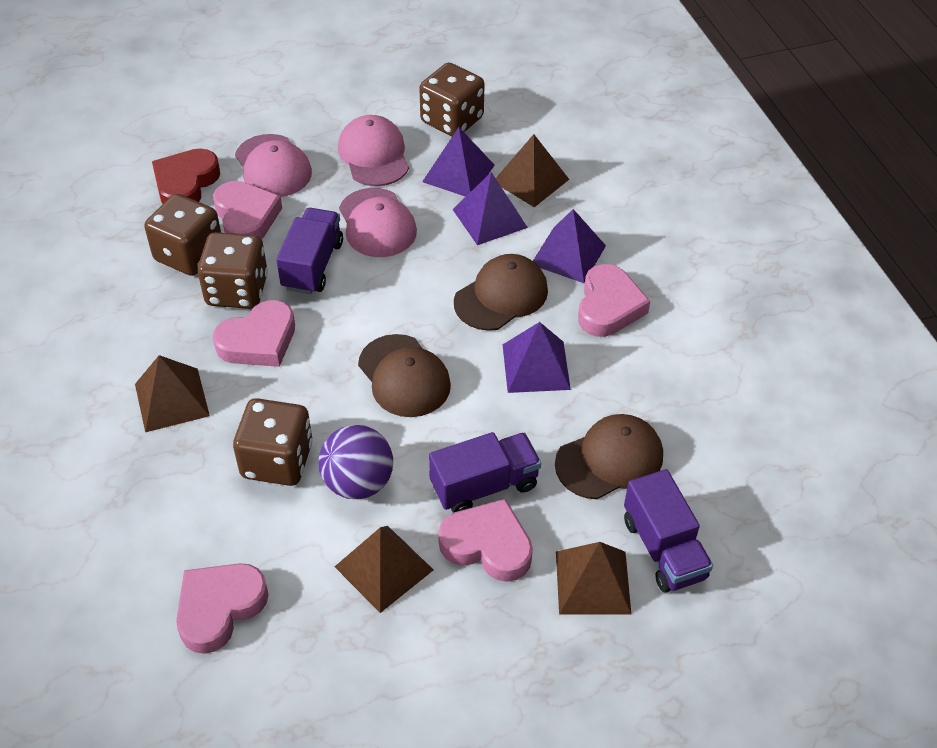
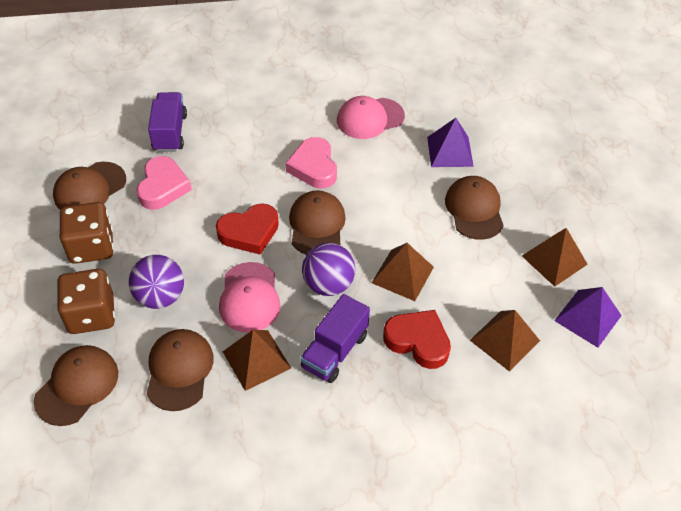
brown cap: [358,334,451,417] [454,254,548,331] [555,414,663,499] = 3 -> [34,345,118,426] [53,162,126,210] [147,329,214,411] [289,190,346,254] [445,176,504,240] = 5
brown dice: [144,194,221,276] [197,232,268,309] [233,398,312,486] [419,63,484,136] = 4 -> [57,269,115,334] [60,202,114,264] = 2
pink cap: [235,134,312,197] [338,115,409,186] [339,188,417,257] = 3 -> [219,262,280,333] [337,96,405,139] = 2
pink heart: [176,563,269,654] [213,181,282,239] [213,300,295,367] [438,499,533,582] [578,264,650,337] = 5 -> [137,156,192,210] [286,137,337,188] = 2
purple ball: [319,425,393,499] = 1 -> [129,255,184,309] [302,243,355,296] = 2
purple pyramid: [422,127,495,197] [452,172,528,245] [503,322,571,393] [533,209,606,283] = 4 -> [427,118,474,167] [554,287,622,348] = 2
purple truck: [276,208,343,294] [429,432,541,513] [624,469,713,593] = 3 -> [148,92,187,152] [300,294,370,383] = 2
red heart: [152,148,220,204] = 1 -> [216,203,279,255] [383,310,451,369] = 2

